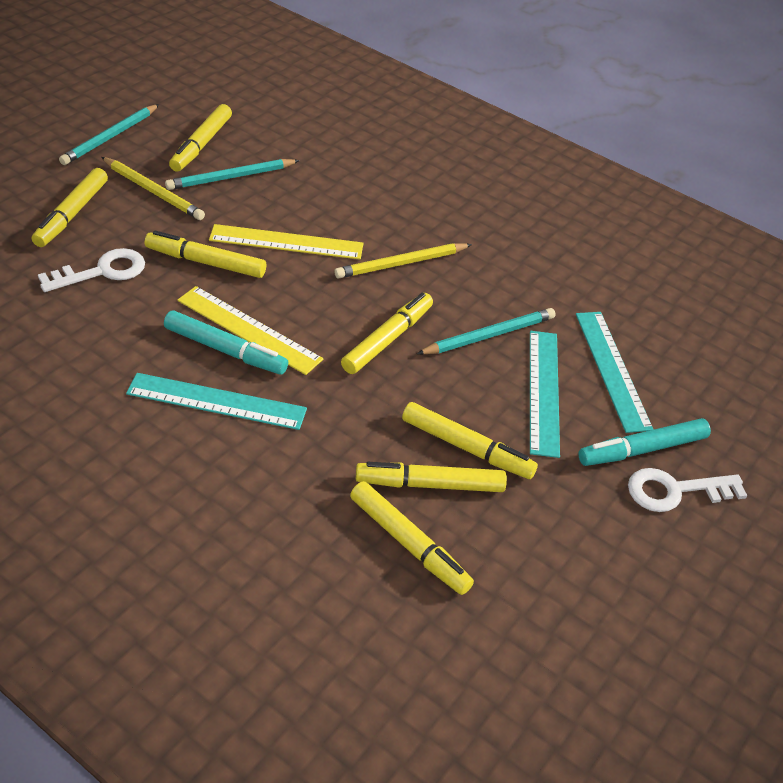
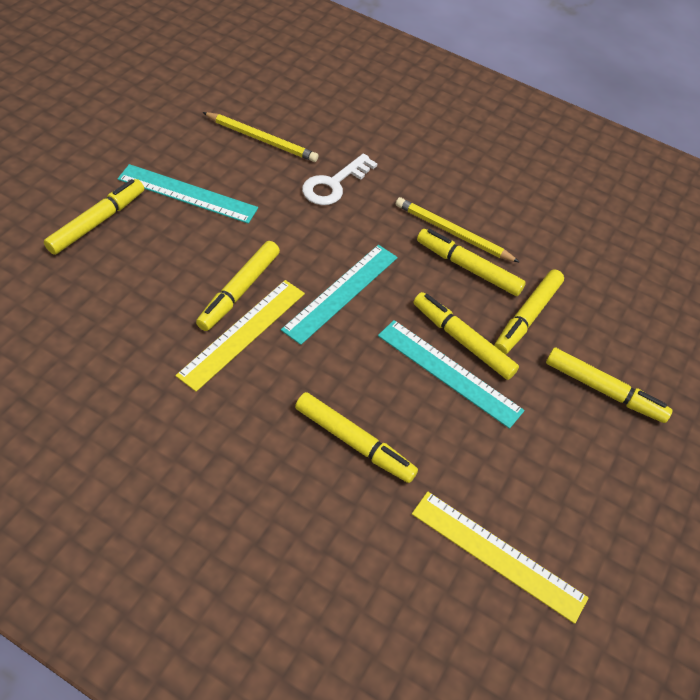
turquoise marker: [164,310,288,375] [578,418,711,466] = 2 -> none = 0
turquoise pencil: [59,104,159,165] [165,159,300,190] [417,308,556,354] = 3 -> none = 0
white key: [38,248,145,292] [628,468,748,512] = 2 -> [302,153,377,205] = 1

